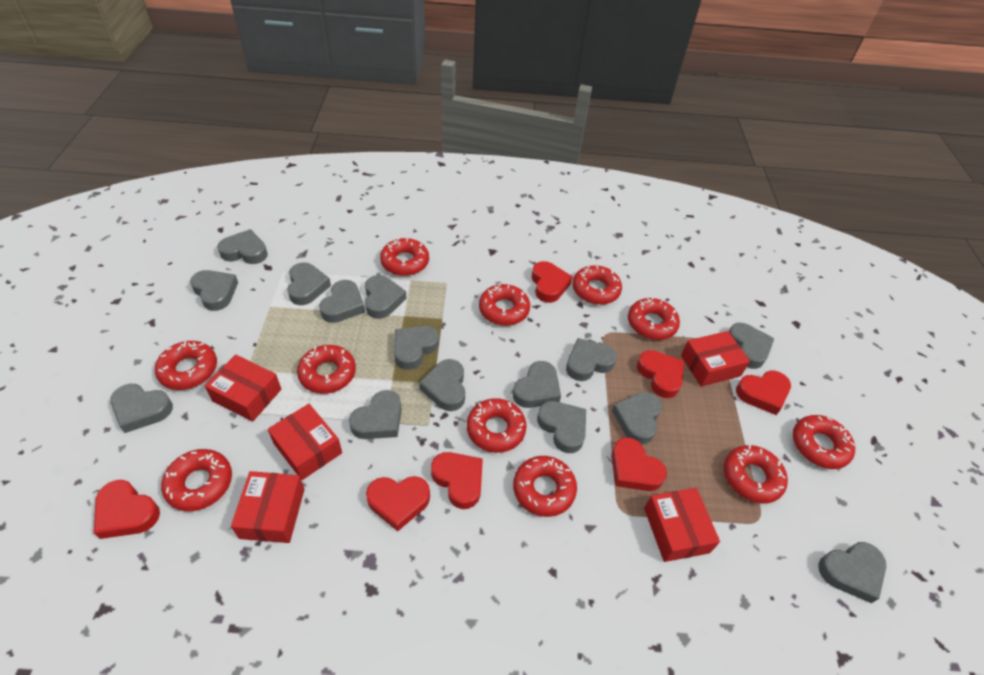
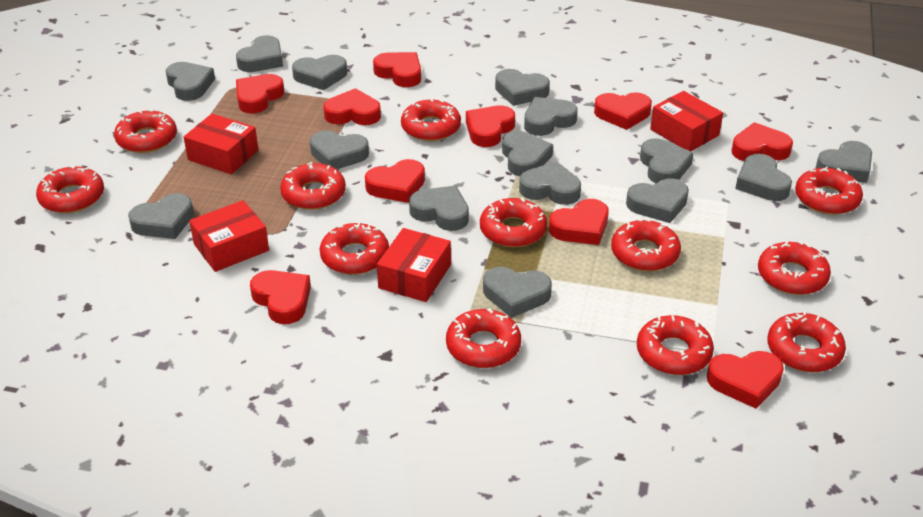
red box: [205,354,281,422] [231,471,305,543] [268,404,342,480] [644,488,720,562] [681,331,750,387] = 5 -> [184,114,258,174] [189,200,269,272] [377,228,451,302] [650,91,723,151] = 4
red donut: [155,341,217,390] [161,449,232,511] [297,345,356,394] [380,237,429,276] [467,398,527,453] [479,283,530,326] [513,456,577,517] [573,265,622,305] [628,297,680,340] [724,445,788,504] [793,415,855,469] = 11 -> [36,165,104,213] [114,110,177,153] [280,162,346,210] [320,223,389,275] [401,98,461,141] [446,308,521,368] [480,198,547,247] [611,218,681,271] [637,315,714,375] [758,241,831,295] [767,311,846,372] [795,166,863,215] = 12
red heart: [94,480,160,539] [366,476,430,531] [431,452,483,509] [532,261,573,303] [611,437,667,491] [637,350,684,398] [736,371,791,415] = 7 -> [236,74,284,113] [250,270,311,324] [323,88,381,125] [365,159,425,203] [373,52,421,87] [466,105,515,147] [549,199,609,245] [594,92,652,130] [707,351,784,409] [732,122,793,161] = 10

